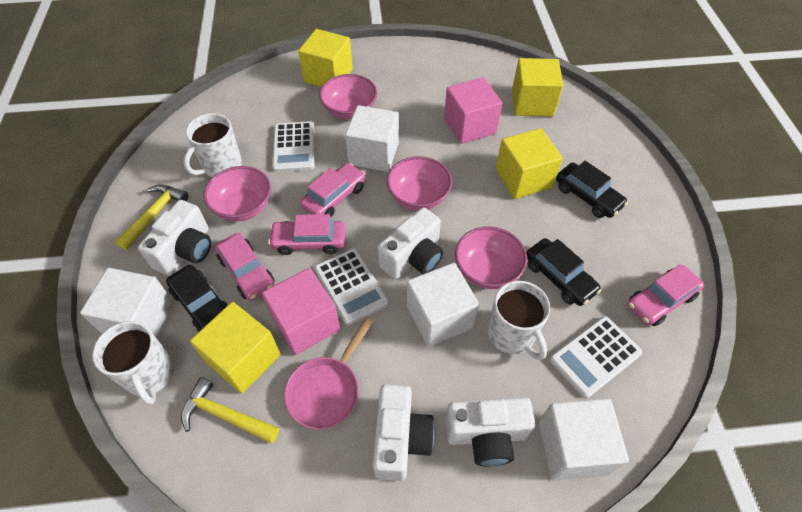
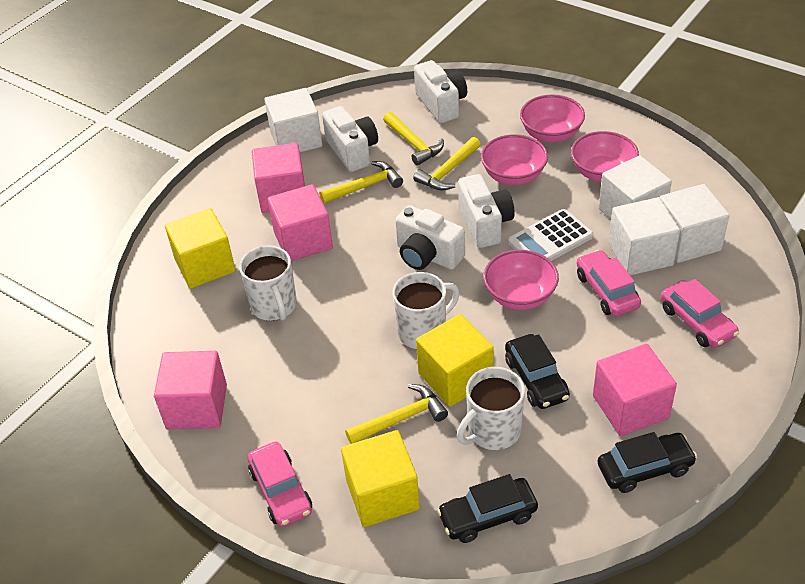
pink car: [215,233,275,301] [268,214,346,255] [300,163,366,217] [627,264,704,326] = 4 -> [248,442,312,527] [577,250,641,316] [661,279,739,348] = 3
pink cube: [262,268,340,355] [444,77,502,144] = 2 -> [154,351,227,429] [252,143,305,213] [267,184,333,261] [593,344,677,436] = 4
pink pan: [284,318,373,429] = 1 -> none = 0
white calculator: [272,121,315,172] [315,248,389,325] [550,316,642,398] = 3 -> [508,209,593,261] = 1
yellow cube: [190,302,281,394] [298,29,353,87] [496,128,563,199] [512,58,563,117] = 4 -> [165,208,236,288] [341,430,420,527] [416,314,494,407] = 3
yellow hammer: [115,184,188,250] [181,377,279,443] = 2 -> [319,161,403,204] [345,384,448,444] [383,112,444,166] [413,137,481,190] = 4

